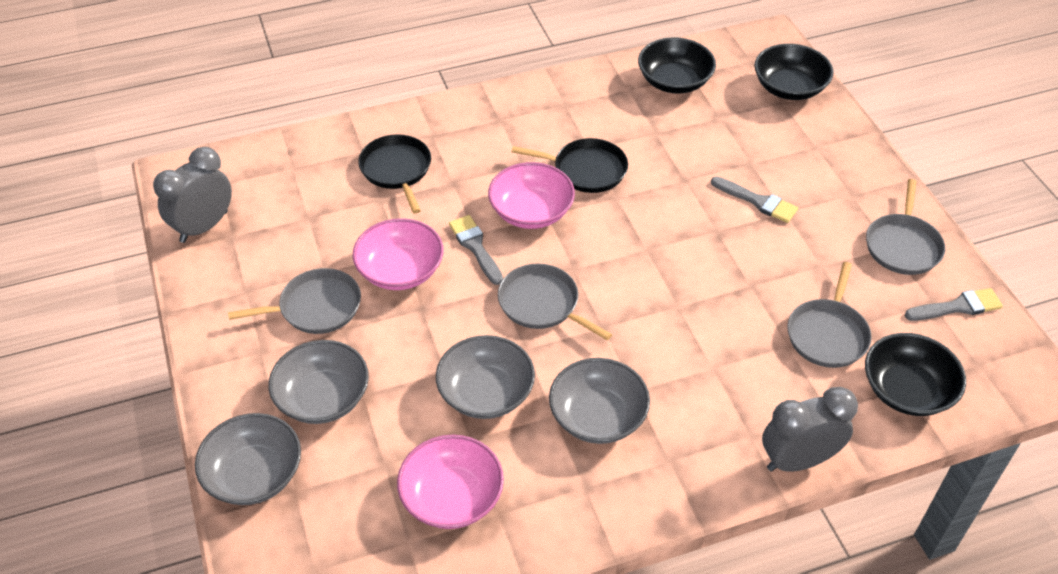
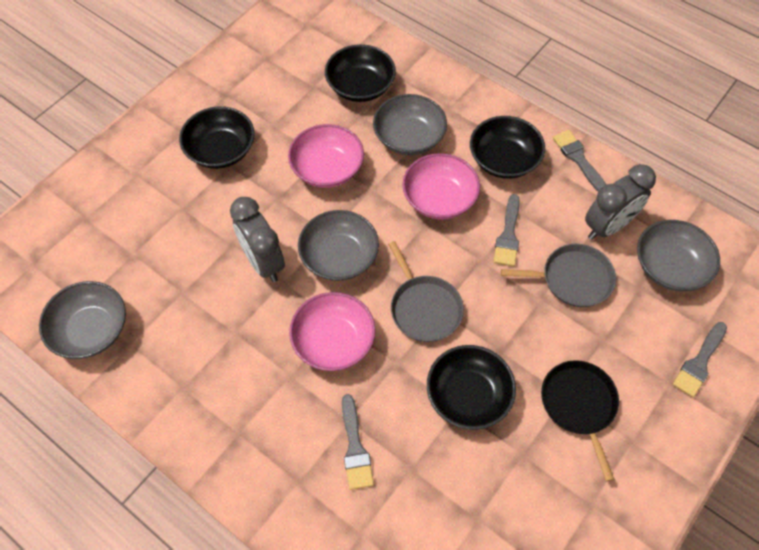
black bowl: [638,37,716,94] [755,44,833,100] [865,333,966,416] = 3 -> [179,106,255,169] [325,44,396,102] [427,345,516,430] [470,116,545,179] = 4
black pan: [358,134,431,214] [512,138,628,193] = 2 -> [541,360,619,481] = 1
grey brush: [449,215,503,285] [711,177,798,223] [904,288,1003,321] = 3 -> [342,394,374,490] [493,194,520,267] [553,130,606,192] [673,322,727,397] = 4
grey pan: [228,268,361,334] [498,264,612,340] [787,262,872,368] [866,179,945,275] = 4 -> [388,241,464,342] [501,244,616,307] = 2

